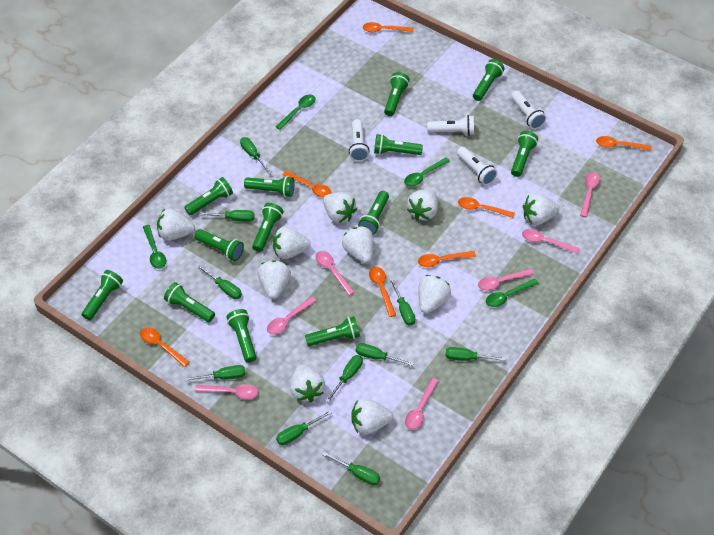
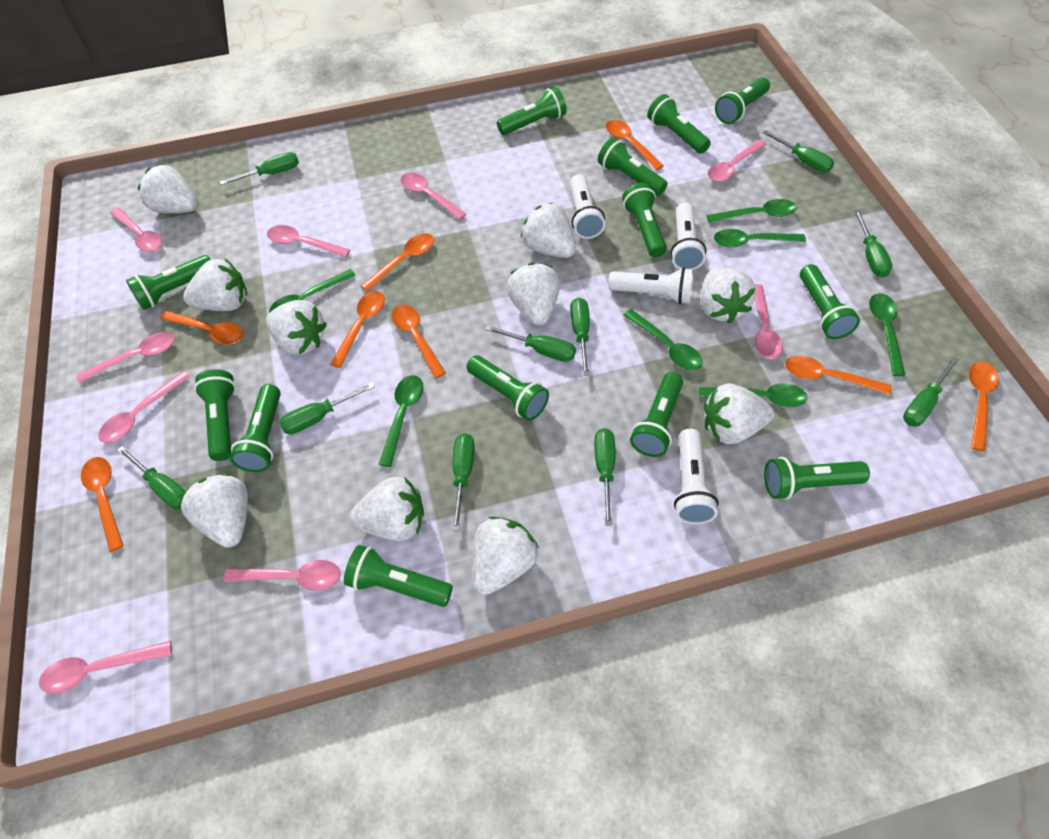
green spoon: [143,225,166,269] [276,94,316,130] [404,157,450,186] [486,279,539,307] = 4 -> [269,269,356,313] [378,375,424,467] [624,309,703,371] [699,383,807,407] [707,199,797,223] [714,229,806,248] [869,293,905,376] = 7
orange spoon: [140,327,190,367] [283,171,332,198] [363,22,414,32] [369,266,396,317] [418,251,476,267] [458,197,515,218] [596,136,652,151] = 7 -> [81,457,124,552] [160,311,243,344] [330,291,385,368] [361,233,434,292] [392,305,446,378] [606,120,664,170] [785,356,892,395] [969,361,999,452] = 8
pink spoon: [195,384,258,399] [267,297,316,335] [315,251,354,295] [405,378,439,430] [478,269,534,291] [522,229,580,254] [580,172,601,217] = 7 -> [39,641,172,694] [77,332,175,383] [98,371,190,443] [110,208,162,252] [224,560,341,591] [267,225,350,257] [401,173,466,220] [708,140,767,182] [754,284,783,359] = 9

